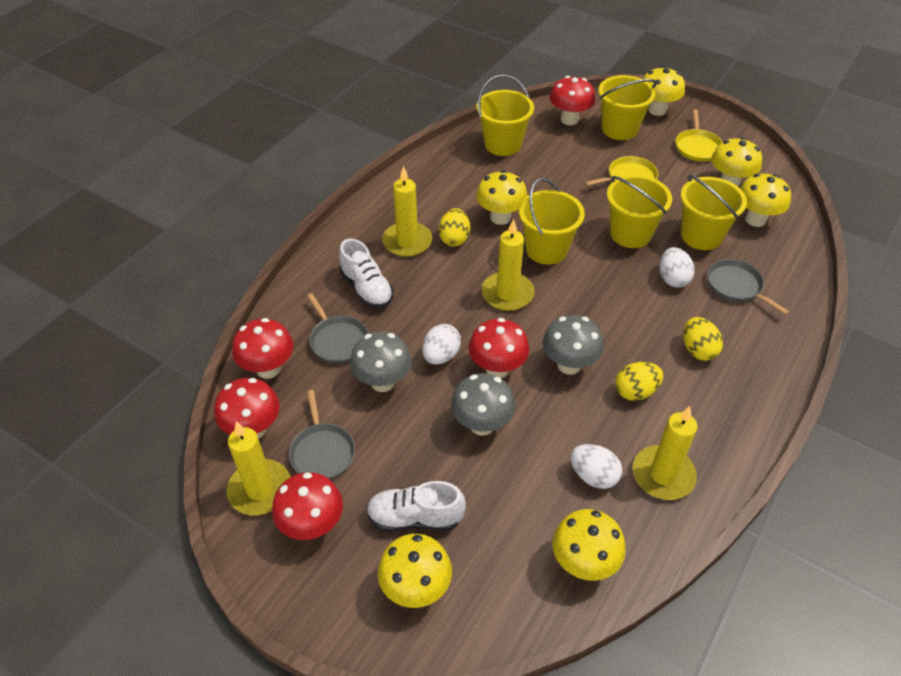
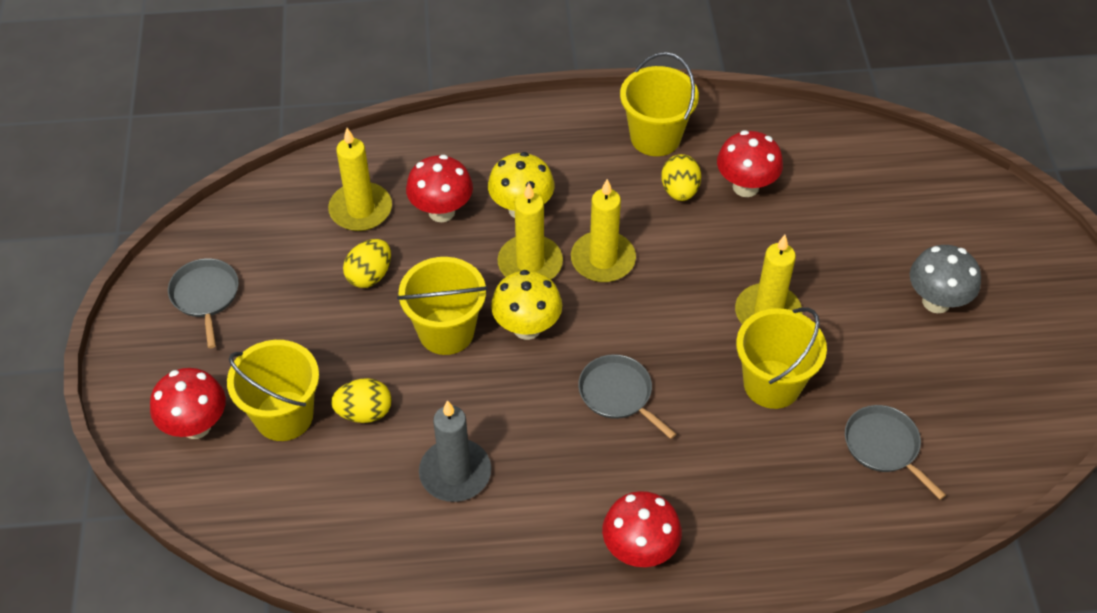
grey candle: none = 0 -> [419,400,491,502] = 1
grey mushroom: [350,332,412,392] [451,373,515,436] [543,315,604,375] = 3 -> [910,245,981,314] = 1
red mushroom: [214,378,280,439] [232,318,294,379] [272,472,343,540] [469,318,529,378] [550,76,595,125] = 5 -> [150,368,226,439] [406,155,473,222] [602,491,682,567] [717,130,783,197] = 4
white egg: [422,324,461,365] [571,444,622,489] [660,247,695,288] = 3 -> none = 0
white shoe: [339,239,394,308] [366,481,466,532] = 2 -> none = 0
yellow bucket: [476,74,534,156] [519,178,585,265] [598,75,657,140] [607,175,672,248] [680,175,747,250] = 5 -> [227,340,319,441] [397,257,488,355] [620,52,699,156] [736,307,827,409] = 4
yellow mushroom: [378,534,452,608] [476,170,527,225] [552,509,626,581] [643,66,685,116] [711,137,762,187] [740,174,791,227] = 6 -> [488,152,554,218] [491,270,562,340] = 2
yellow pan: [585,156,658,186] [676,109,722,161] = 2 -> none = 0

